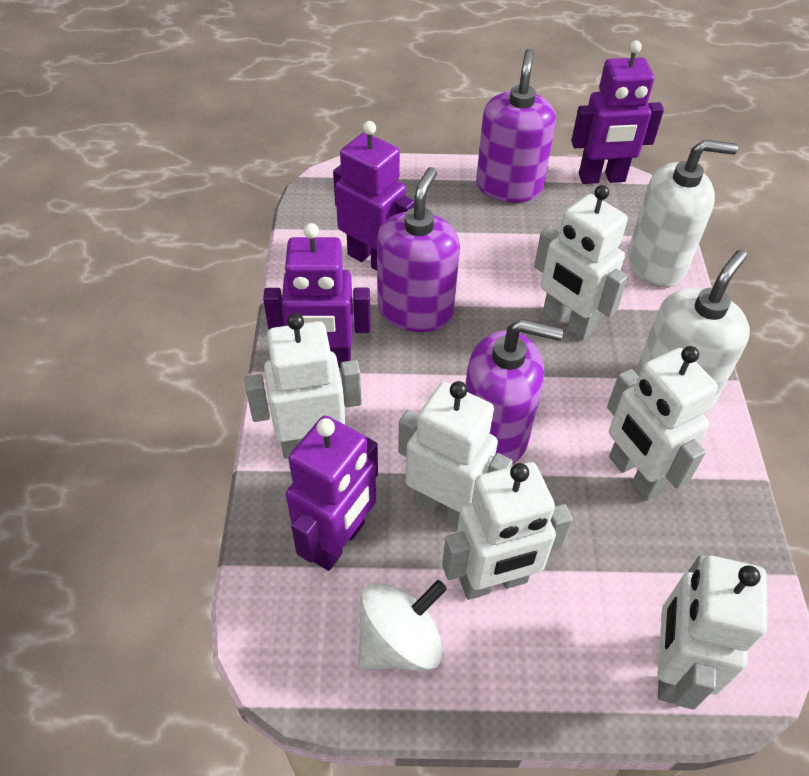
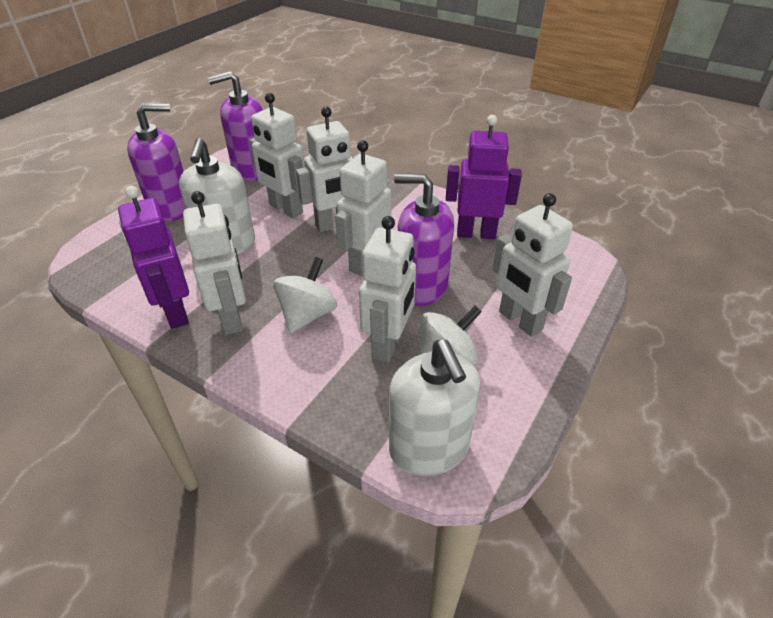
purple robot: [263,223,371,368] [286,416,378,571] [333,121,414,271] [571,40,664,184] = 4 -> [118,186,189,329] [446,115,522,239] = 2
white spinning top: [358,580,447,671] = 1 -> [273,257,337,334] [419,306,482,366] = 2

